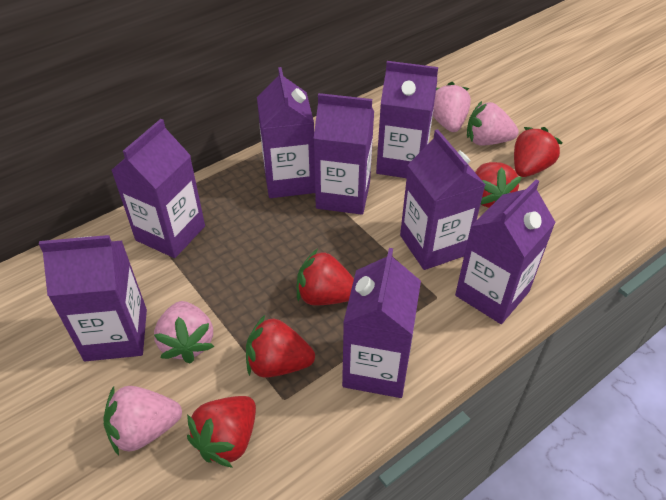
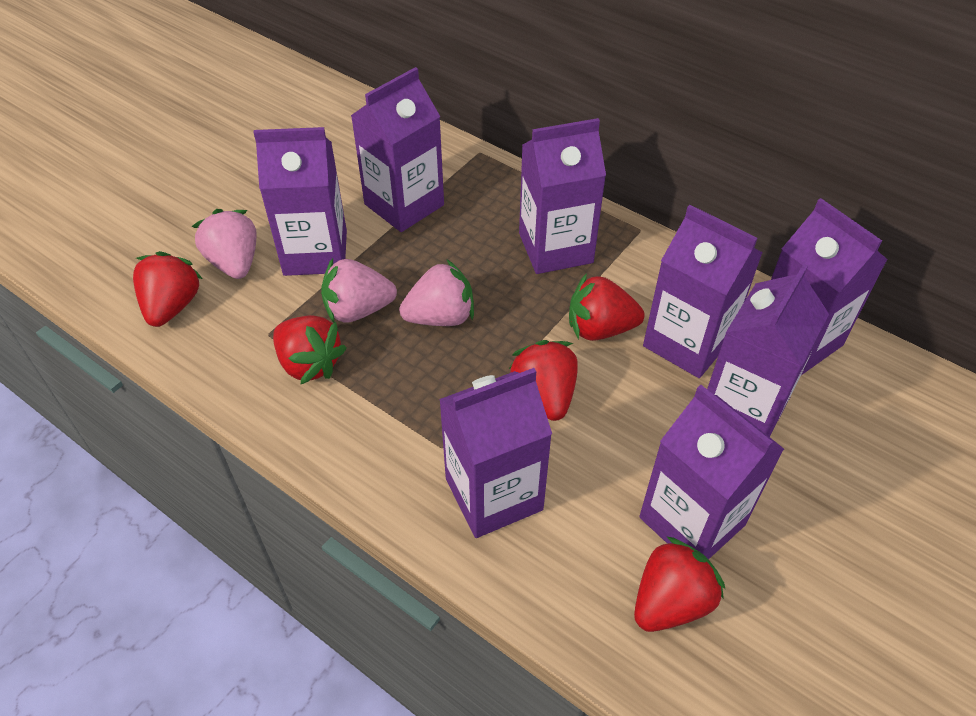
pink strawberry: [103,386,182,455] [154,301,214,364] [433,82,471,132] [467,101,519,146] = 4 -> [192,209,257,279] [321,258,397,323] [399,260,474,326] = 3

